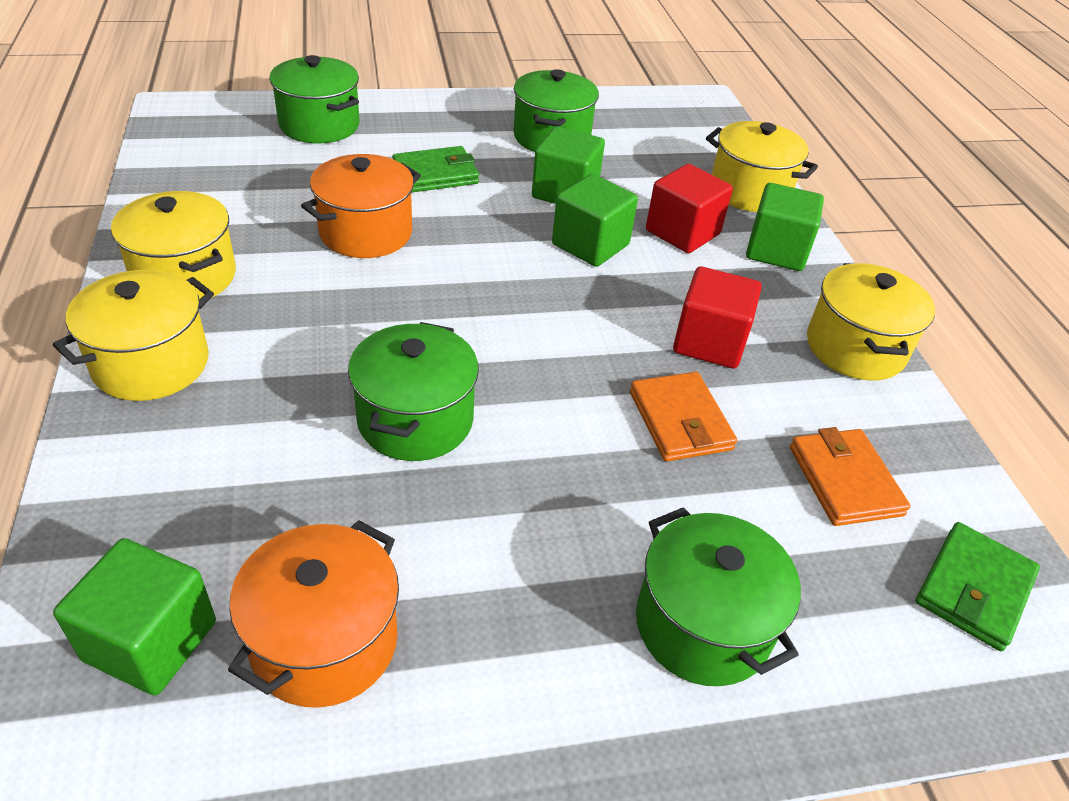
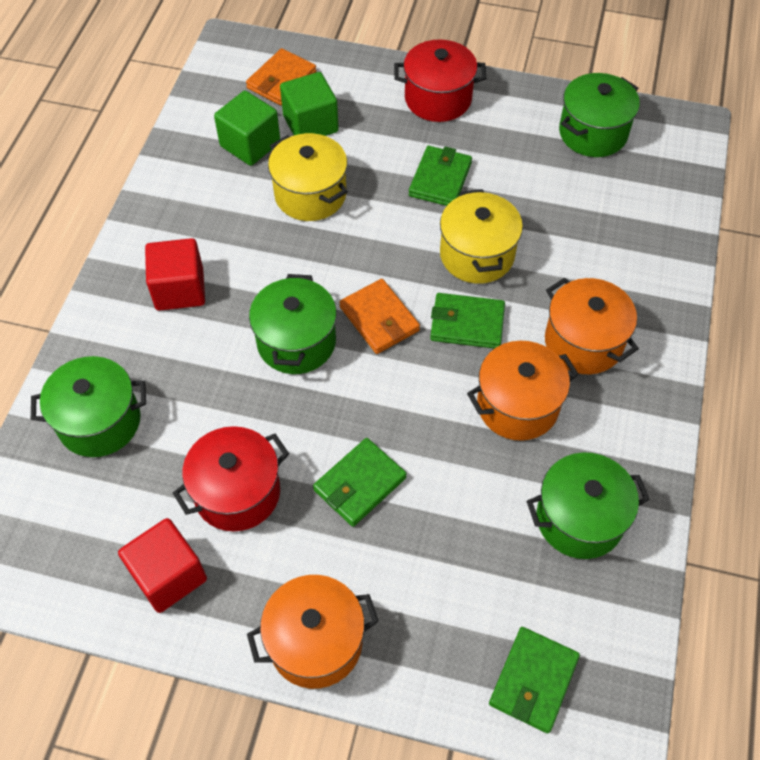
green cube: [53,538,216,696] [532,126,605,204] [552,174,638,267] [746,183,824,271] = 4 -> [214,91,280,166] [280,72,339,136] = 2
green wallet: [392,146,479,193] [916,522,1040,651] = 2 -> [313,438,407,527] [409,146,472,206] [430,293,505,348] [489,627,580,733] = 4
orange pot: [228,520,399,708] [301,154,421,258] = 2 -> [247,575,379,689] [467,341,579,441] [545,277,639,374] = 3
red pot: none = 0 -> [173,426,289,531] [394,39,486,122] = 2
yellow pot: [53,270,214,401] [111,191,236,299] [706,121,818,212] [807,263,935,380] = 4 -> [268,133,348,221] [440,189,523,284] = 2

